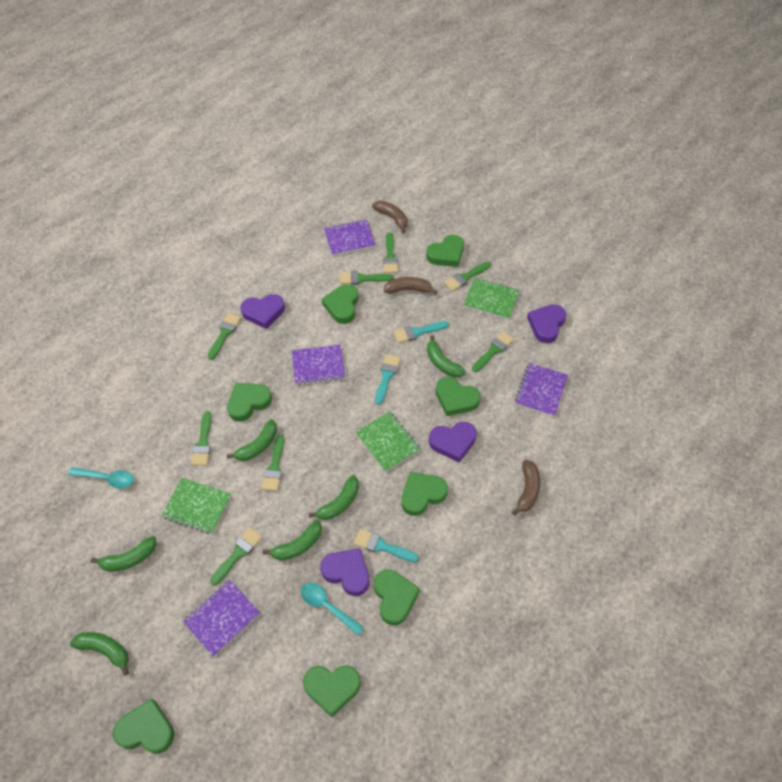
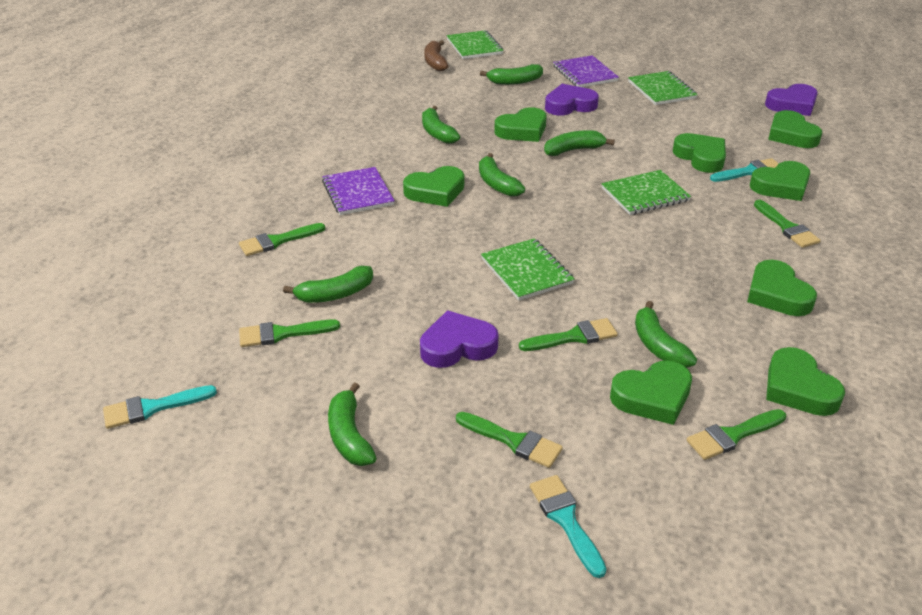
brown banana: [372,201,407,234] [384,277,437,295] [512,460,540,515] = 3 -> [424,40,448,71] = 1
green banana: [70,632,129,676] [91,536,156,572] [227,419,277,461] [263,520,322,561] [309,475,359,520] [427,335,466,377] = 6 -> [283,266,373,303] [328,383,376,466] [422,106,460,144] [479,153,525,197] [480,64,543,85] [544,130,615,156] [635,301,697,368] = 7
green brush: [191,411,211,466] [208,313,241,360] [210,527,262,585] [261,434,284,491] [340,271,394,285] [383,233,398,273] [444,262,491,291] [472,331,514,372] = 8 -> [239,223,325,256] [239,320,340,347] [456,412,563,468] [519,318,618,351] [687,409,786,460] [754,200,821,248] = 6
green notebook: [161,478,231,534] [356,411,420,472] [464,278,519,320] = 3 -> [447,30,504,59] [481,238,575,301] [601,170,691,215] [628,71,698,105] = 4
purple heart: [240,294,285,329] [320,548,370,596] [429,422,477,462] [527,304,566,343] = 4 -> [420,310,498,368] [545,84,599,116] [765,84,818,116] = 3
purple notebook: [183,580,260,656] [292,345,345,385] [324,220,375,256] [515,363,568,417] = 4 -> [322,167,395,215] [553,55,619,87] = 2
turquoise spoon: [68,467,134,488] [301,583,364,635] = 2 -> none = 0

